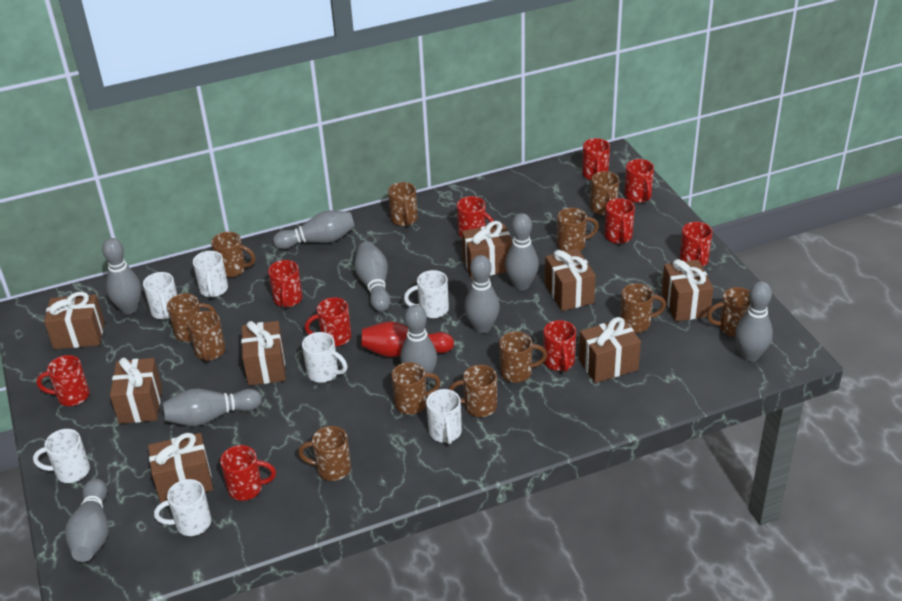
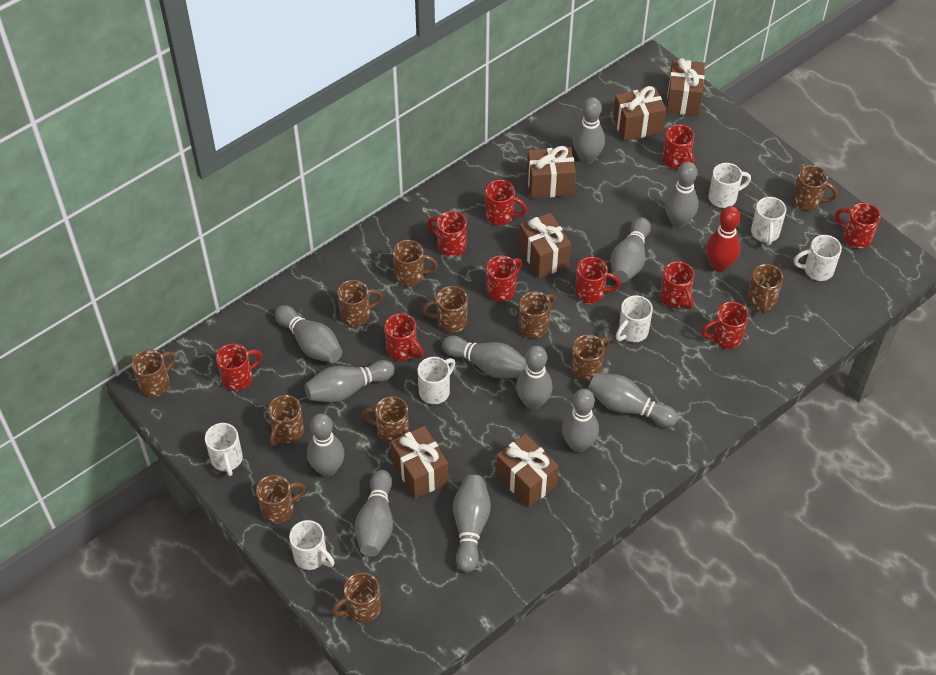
brown gift: [44,292,105,349] [110,357,162,424] [148,433,213,503] [241,321,286,386] [462,221,513,279] [545,248,596,311] [579,317,641,383] [662,259,714,321] = 8 -> [391,426,449,499] [496,434,559,507] [519,213,571,278] [527,146,576,198] [613,86,666,141] [666,58,705,116] = 6
grey bowling pin: [65,478,109,562] [102,238,141,314] [163,388,262,426] [273,210,355,249] [354,241,391,312] [400,305,437,383] [464,255,500,333] [505,213,539,290] [735,281,773,362] = 9 -> [275,305,342,363] [305,360,395,403] [307,413,344,477] [355,470,393,557] [442,336,527,379] [453,475,491,572] [516,346,553,410] [562,389,599,452] [573,97,605,164] [588,373,678,427] [611,217,651,283] [665,162,699,228] = 12

